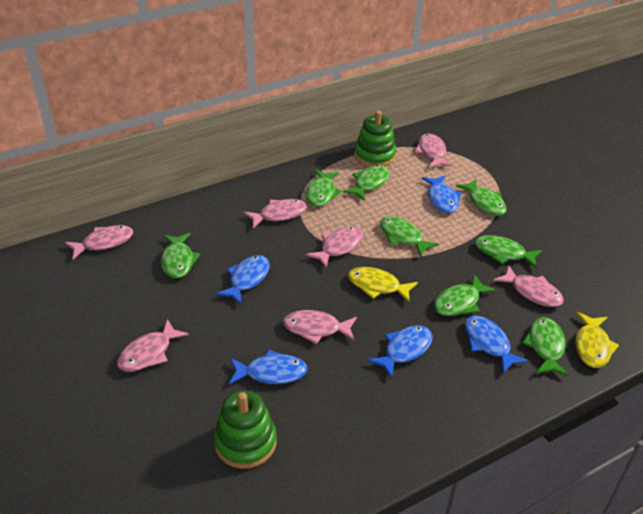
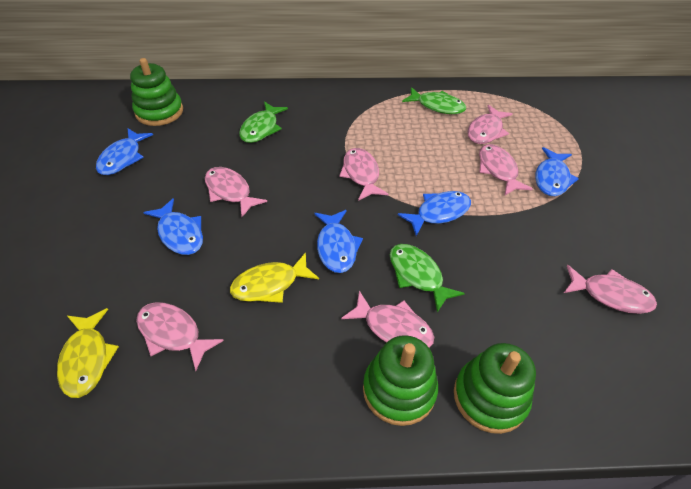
green fish: [161,233,200,278] [306,169,342,207] [343,165,389,201] [380,216,439,257] [434,275,496,316] [456,179,507,216] [475,235,542,268] [522,317,569,377] = 8 -> [239,101,288,143] [390,244,465,313] [402,87,466,114] = 3
green stacking toy: [214,390,277,469] [354,111,396,167] = 2 -> [130,58,183,126] [363,335,438,426] [454,343,536,434] = 3

